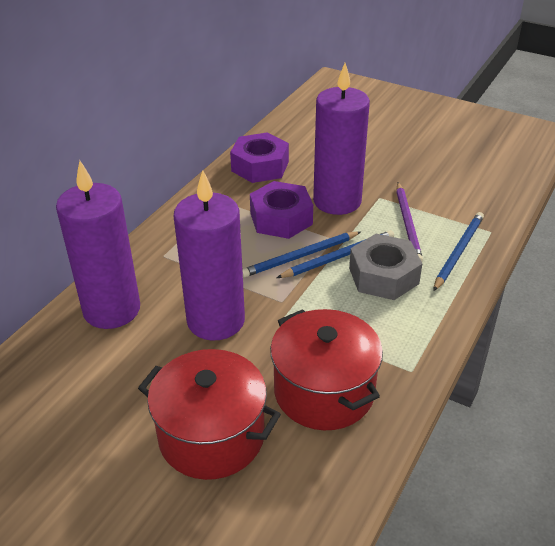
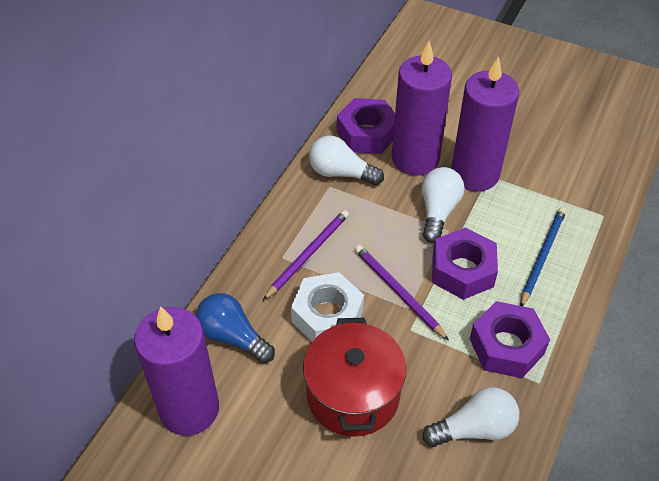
blue light bulb: none = 0 -> [196,293,275,364] = 1
blue pencil: [242,231,361,278] [277,230,394,278] [433,212,484,291] = 3 -> [520,207,566,306] = 1
grey nut: [349,234,422,300] = 1 -> none = 0
purple nut: [230,132,289,183] [250,181,313,239] = 2 -> [337,98,395,154] [432,228,498,300] [470,301,550,378] = 3
purple pencil: [396,183,423,262] = 1 -> [263,210,349,300] [355,245,449,341] = 2
red pot: [138,349,281,480] [270,309,383,430] = 2 -> [303,318,406,437] = 1
white light bulb: none = 0 -> [309,135,384,185] [422,167,464,243] [423,387,519,447] = 3
white nut: none = 0 -> [291,272,364,342] = 1

